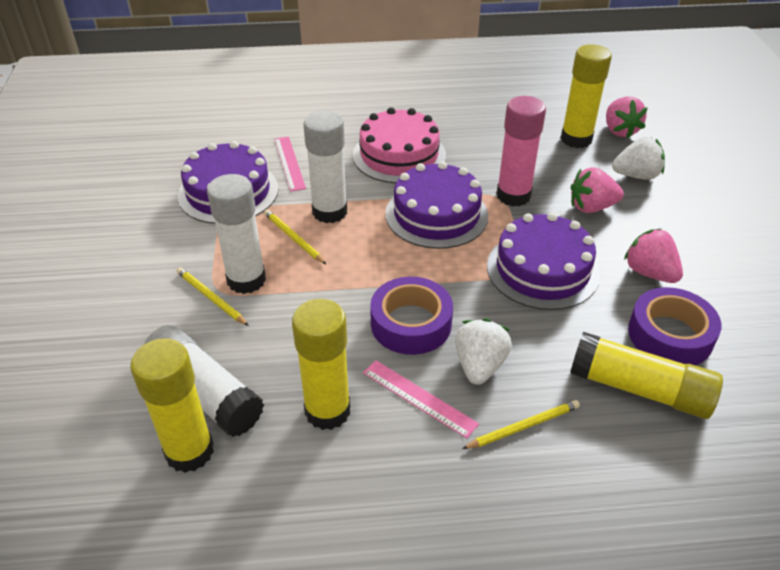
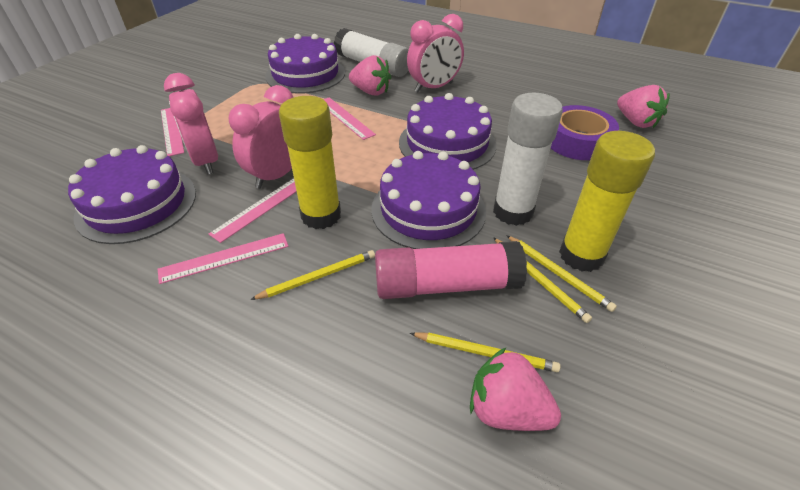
pink cake: [353,107,446,183] = 1 -> none = 0
pink clock: none = 0 -> [164,73,218,175] [229,85,294,189] [407,14,464,92] = 3
pink ruler: [274,136,306,191] [363,360,479,438] = 2 -> [158,233,288,284] [161,108,184,156] [209,178,297,243] [323,97,376,140] = 4
purple cake: [178,141,278,224] [385,161,488,249] [487,212,600,310] = 3 -> [68,145,196,244] [265,34,345,94] [371,151,486,249] [399,93,496,170] = 4
purple tape: [370,277,453,355] [628,287,721,365] = 2 -> [551,105,619,160] = 1
white glue stick: [144,325,264,437] [207,174,266,294] [303,111,347,223] = 3 -> [334,28,409,77] [493,93,563,226] = 2
white strawberry: [455,318,512,385] [612,136,665,180] = 2 -> none = 0
yellow glue stick: [130,338,214,473] [292,299,350,430] [561,44,612,148] [570,332,723,419] = 4 -> [279,96,341,229] [559,131,655,272] = 2
yellow pencil: [177,267,249,326] [264,209,326,264] [462,400,580,449] = 3 -> [250,250,375,300] [410,332,561,372] [493,237,592,323] [506,235,617,312] = 4

